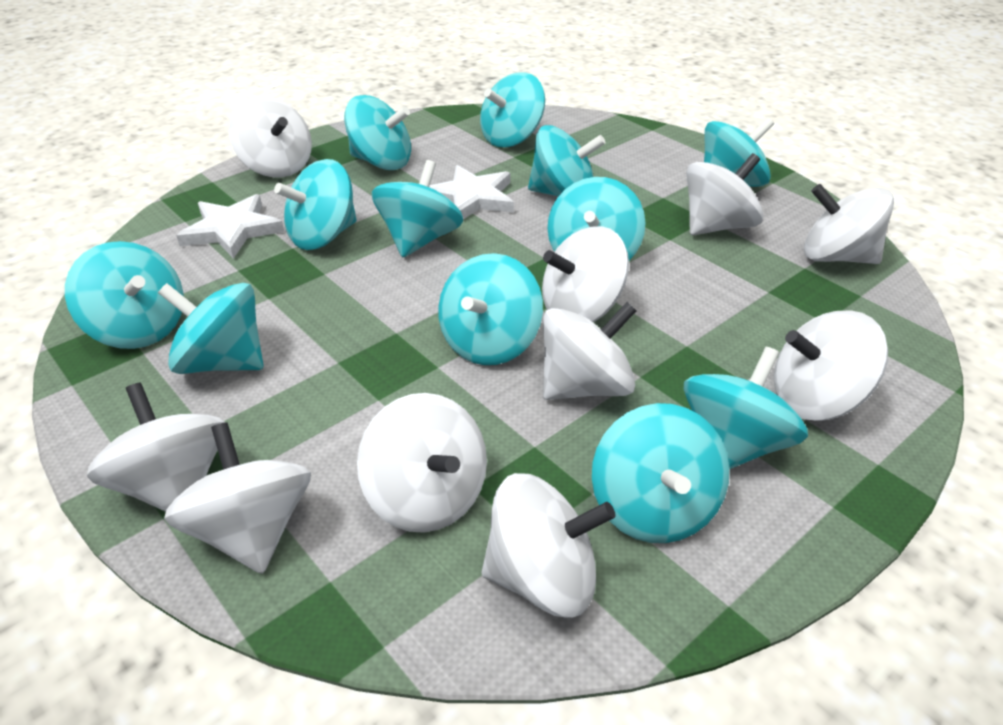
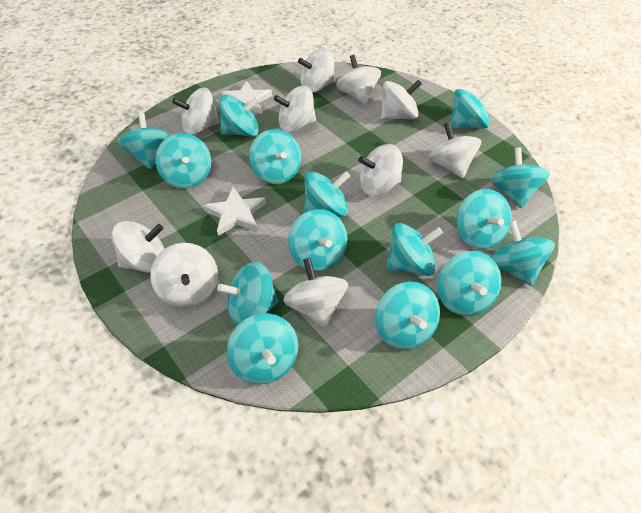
turquoise spinning top: [65,241,184,349] [158,283,263,374] [274,159,357,250] [344,95,411,170] [372,160,463,257] [438,253,543,365] [480,72,545,147] [528,125,606,196] [547,177,646,260] [592,403,730,543] [684,347,808,469] [704,117,774,187] = 12 -> [118,113,171,169] [155,133,211,189] [217,262,279,326] [219,95,260,137] [227,313,298,384] [249,129,301,184] [288,209,347,271] [304,172,350,217] [375,281,440,349] [387,223,443,276] [437,251,501,316] [450,89,495,129] [456,189,512,249] [490,147,550,208] [491,220,555,286] = 15

